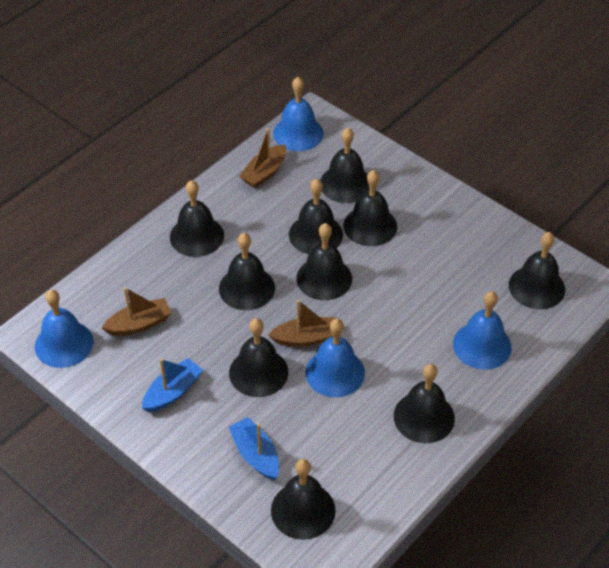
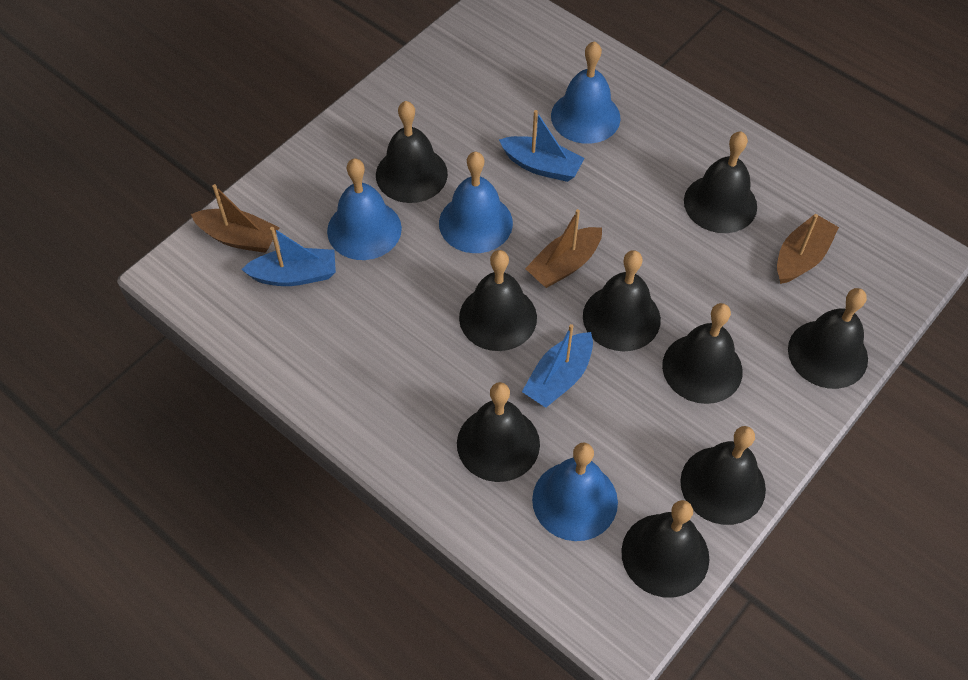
black bell: [170,180,224,257] [219,233,275,310] [229,318,289,397] [271,459,336,540] [289,178,343,254] [296,223,352,300] [320,128,370,203] [343,170,397,246] [394,364,455,443] [509,232,565,309] = 10 -> [376,101,448,203] [457,382,540,482] [459,250,537,351] [583,250,661,351] [621,500,709,598] [662,303,742,404] [680,426,766,525] [684,131,757,233] [788,288,868,389] = 9
blue boat: [142,358,203,412] [229,417,279,480] = 2 -> [241,227,336,286] [499,110,584,182] [522,324,593,408] = 3

